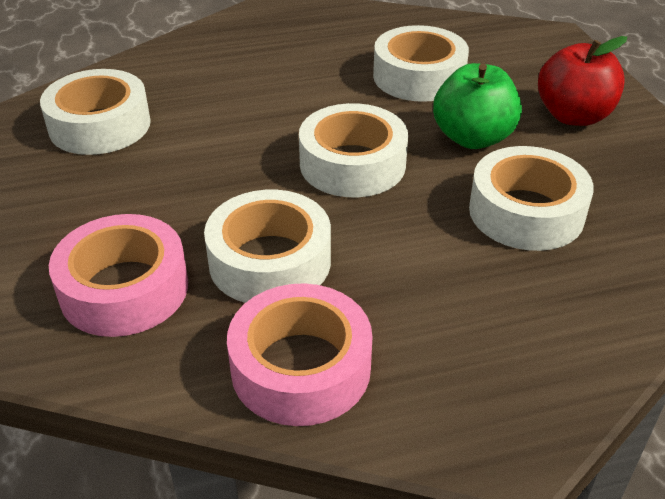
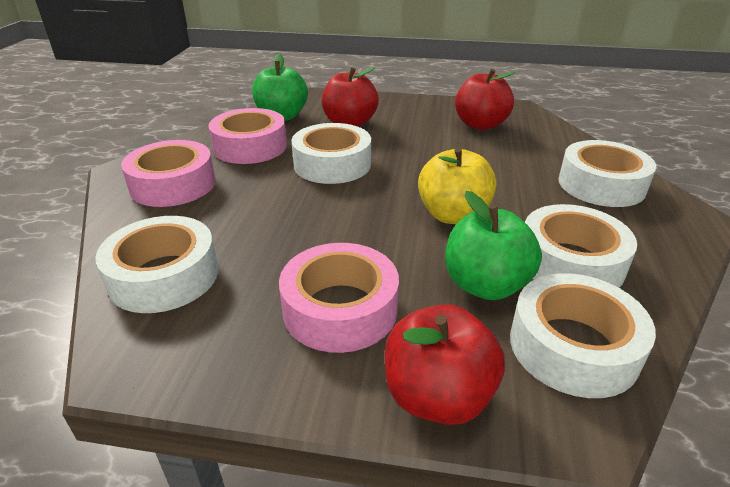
green apple: [433,63,522,149] = 1 -> [252,54,308,121] [445,191,542,300] = 2
pink tape: [49,214,188,337] [227,283,372,426] = 2 -> [121,140,216,207] [208,108,287,164] [279,243,399,353] = 3
red apple: [538,36,627,126] = 1 -> [322,67,379,127] [385,304,505,425] [455,69,515,130] = 3
yellow apple: none = 0 -> [418,147,497,224] = 1

